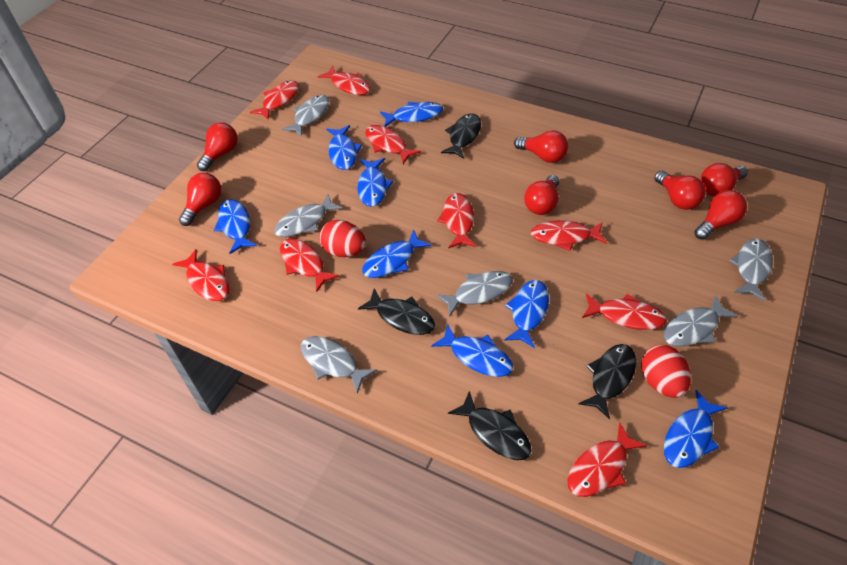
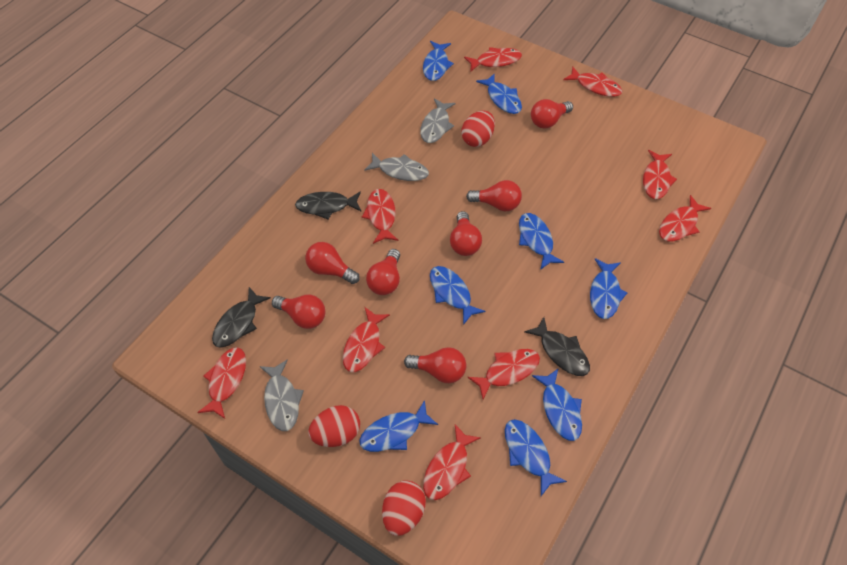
black fish: [358,288,435,335] [441,114,481,159] [448,391,531,460] [578,344,636,419] = 4 -> [212,287,271,348] [295,191,362,220] [524,317,590,376] = 3
grey fish: [274,194,343,237] [282,95,330,137] [301,336,377,394] [436,271,513,317] [664,295,738,347] [729,239,773,301] = 6 -> [259,359,304,431] [364,153,429,181] [420,98,456,143] = 3
red egg: [319,220,366,257] [641,345,691,398] = 2 -> [308,405,360,447] [382,480,426,536] [461,111,495,147] = 3

